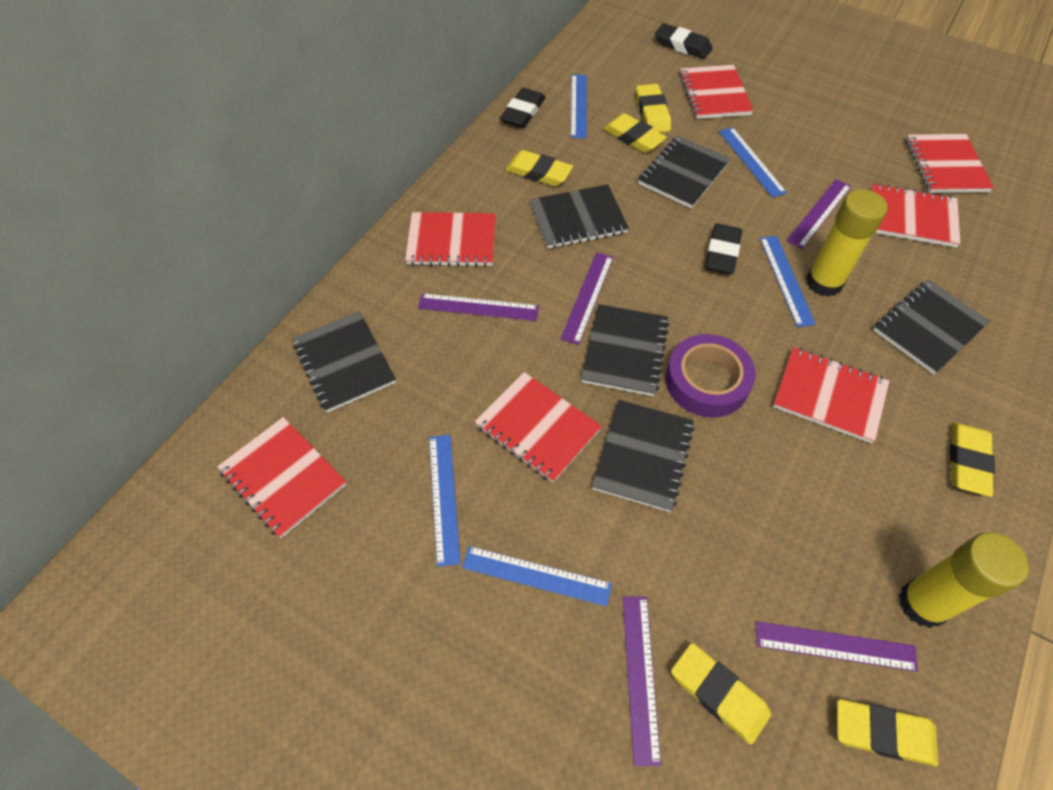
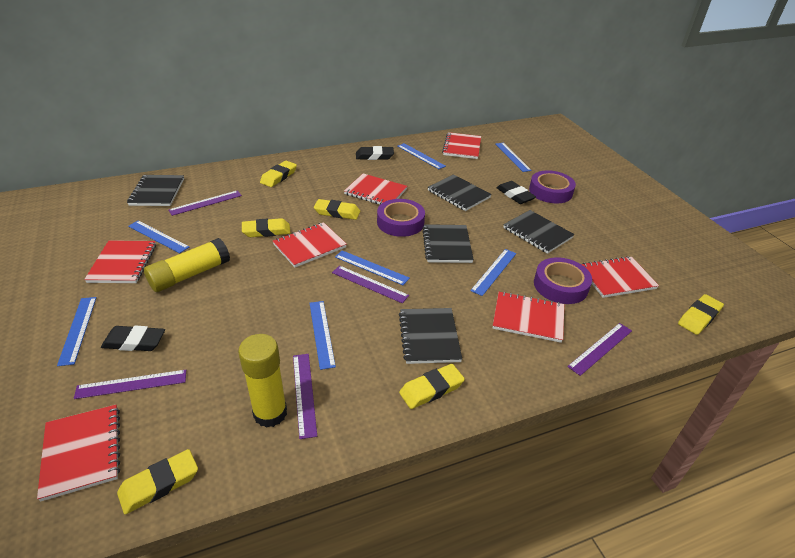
black notebook: [292,311,396,413] [530,184,629,249] [581,304,669,396] [592,400,694,512] [638,135,731,209] [873,280,990,374] = 6 -> [127,175,184,206] [399,308,462,364] [422,224,474,263] [428,174,492,211] [503,210,574,254] = 5
blue ruler: [429,435,461,567] [462,546,612,606] [571,74,587,138] [719,127,787,198] [760,236,816,327] = 5 -> [57,297,97,366] [128,221,189,253] [310,301,336,370] [335,250,410,285] [397,143,446,169] [470,249,516,296] [496,143,532,172] = 7
purple tape: [666,334,756,418] = 1 -> [377,199,425,237] [529,170,576,203] [534,258,592,304] = 3

